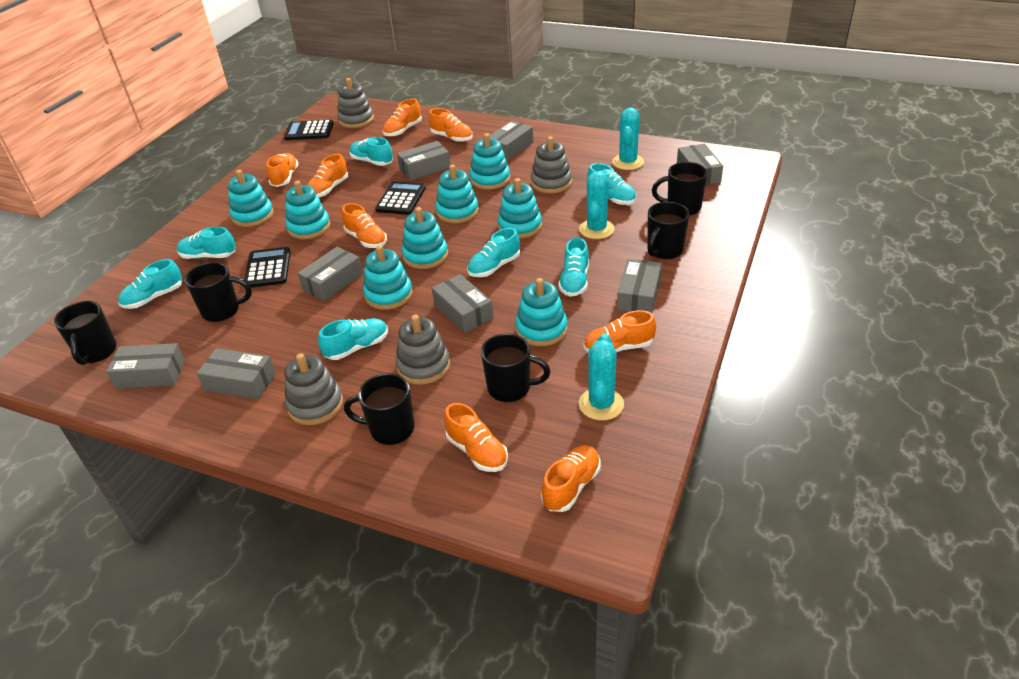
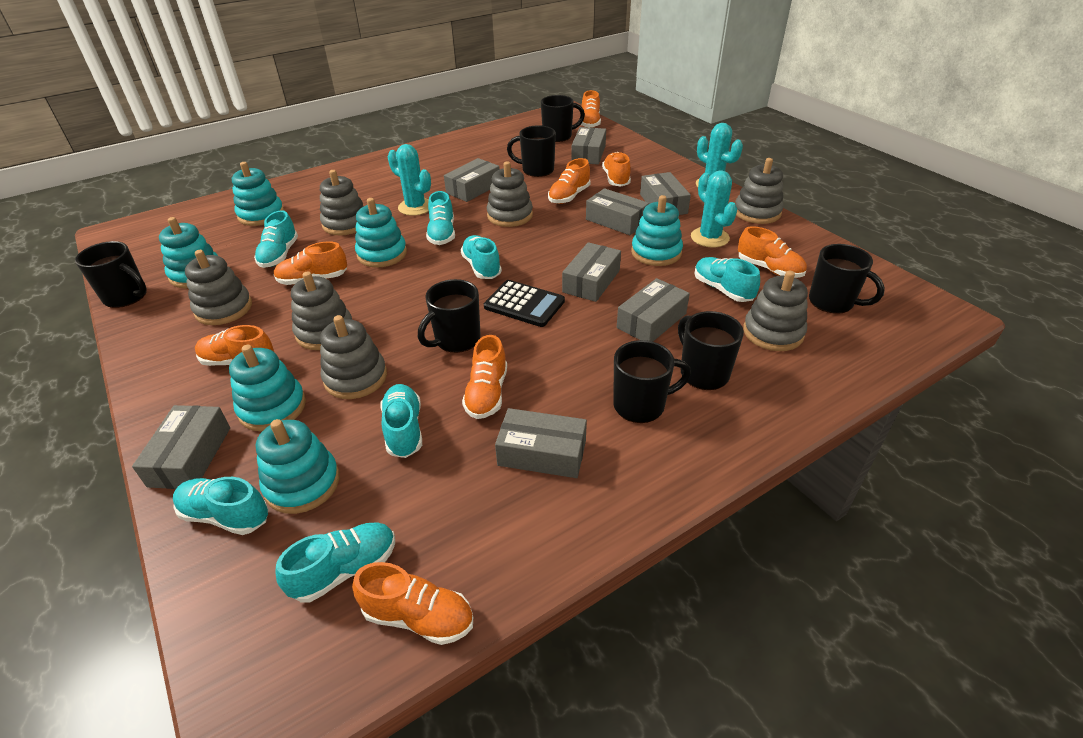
black calculator: [244,247,291,288] [284,120,334,140] [375,181,426,215] = 3 -> [484,280,565,327] = 1
black mug: [54,301,117,365] [185,262,252,322] [344,373,415,445] [481,334,550,402] [647,202,690,259] [652,162,707,216] = 6 -> [75,241,147,308] [418,279,481,353] [507,125,556,177] [541,95,585,142] [613,340,691,423] [678,311,744,390] [809,244,885,314] = 7
grey stacking toy: [285,353,343,425] [337,78,374,128] [396,315,450,385] [531,136,572,194] = 4 -> [185,250,252,325] [291,271,352,350] [320,170,364,235] [320,315,387,399] [487,161,533,227] [735,158,784,224] [743,271,808,351] = 7
turquoise stacking toy: [228,170,274,227] [285,181,330,239] [363,245,413,310] [402,207,448,269] [435,165,479,223] [469,133,510,190] [498,178,542,239] [515,278,567,346] = 8 -> [159,217,218,288] [229,345,306,432] [232,162,284,226] [256,419,340,514] [355,198,407,268] [631,195,683,266] = 6

